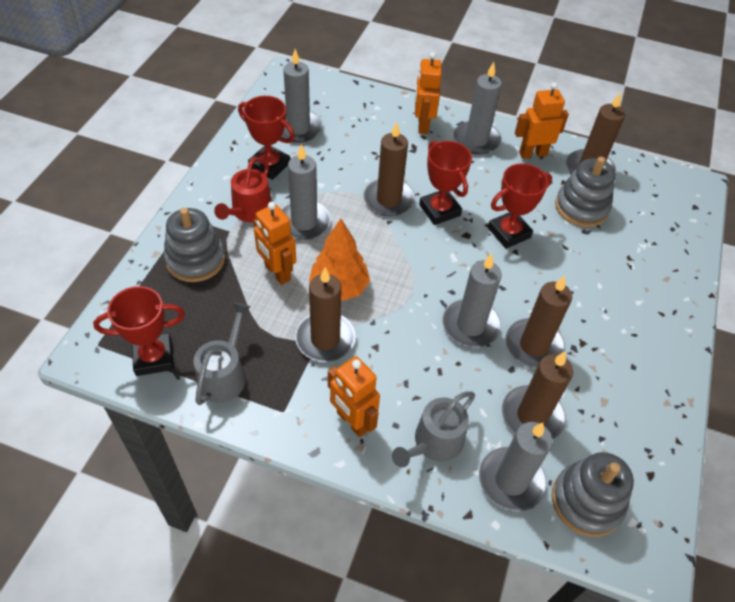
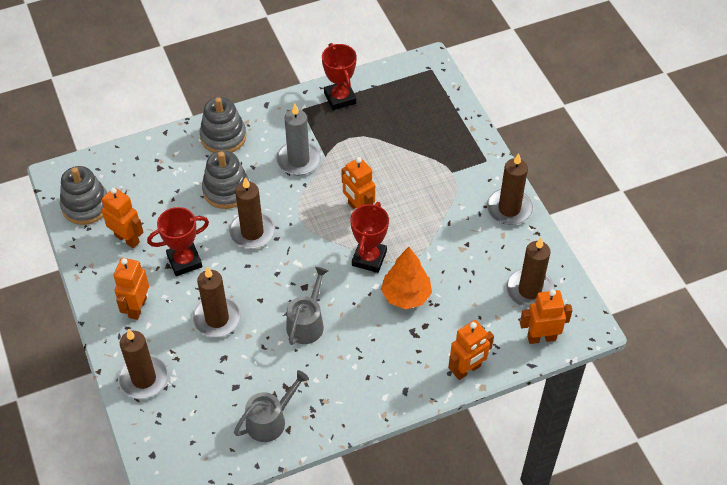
grey candle: [281,49,322,143] [281,144,331,240] [442,254,502,347] [454,62,502,154] [479,422,553,512] = 5 -> [276,104,321,175] = 1
orange robot: [253,202,296,285] [328,356,380,437] [415,52,442,134] [515,82,569,159] = 4 -> [102,188,143,248] [114,258,149,320] [341,157,375,209] [448,320,494,380] [520,289,573,344] = 5
red trophy: [93,286,185,376] [238,96,295,180] [419,141,472,225] [488,163,552,249] = 4 -> [147,207,209,276] [322,43,357,110] [350,202,389,273] = 3
red watering can: [214,157,272,222] = 1 -> none = 0

